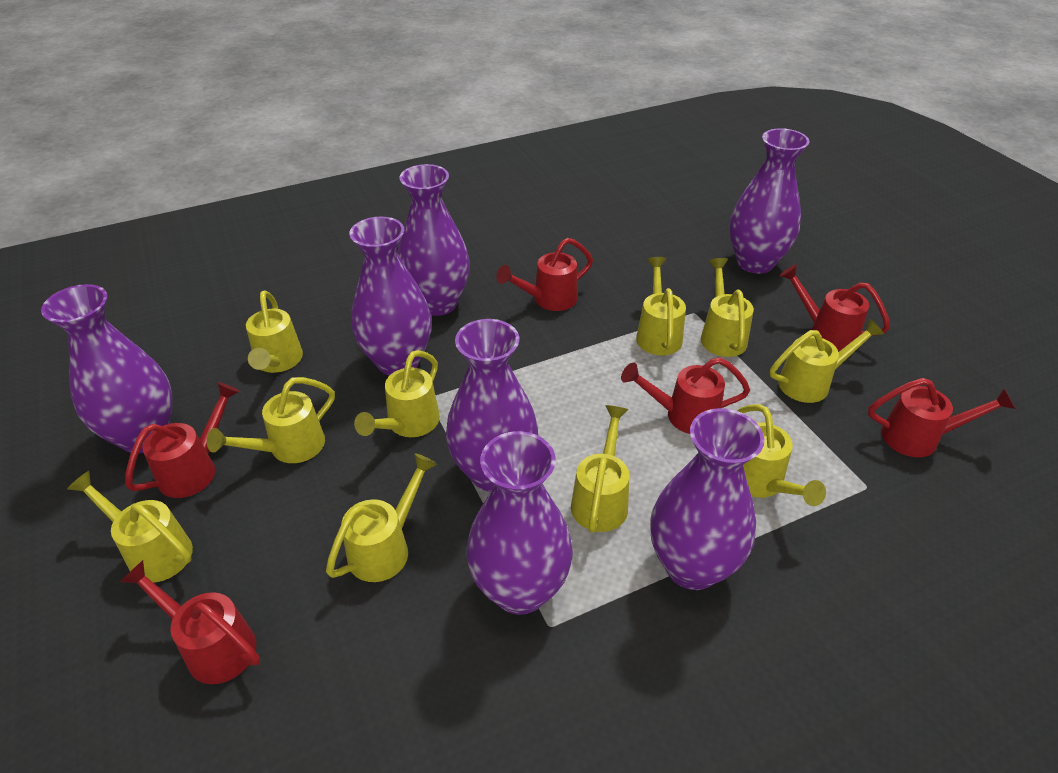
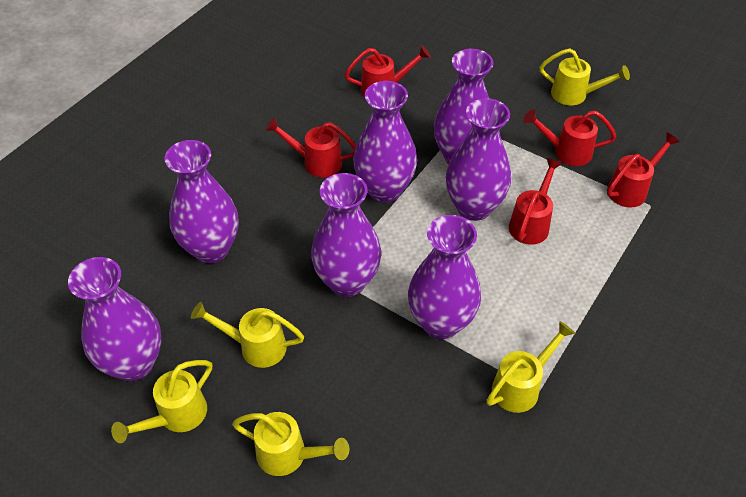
red watering can: [120,560,260,684] [125,382,240,498] [496,238,593,311] [621,357,750,434] [780,264,890,351] [868,378,1015,457] = 6 -> [265,117,356,178] [344,46,431,97] [509,158,563,245] [523,109,616,166] [607,132,680,208] = 5
yellow watering can: [67,471,193,583] [207,377,335,463] [246,290,303,373] [326,453,437,582] [354,350,440,437] [571,405,630,533] [636,257,686,356] [701,258,754,357] [737,404,826,506] [770,319,884,403] = 10 -> [111,360,212,443] [191,302,304,368] [232,412,349,476] [486,321,576,413] [540,48,630,105] = 5

